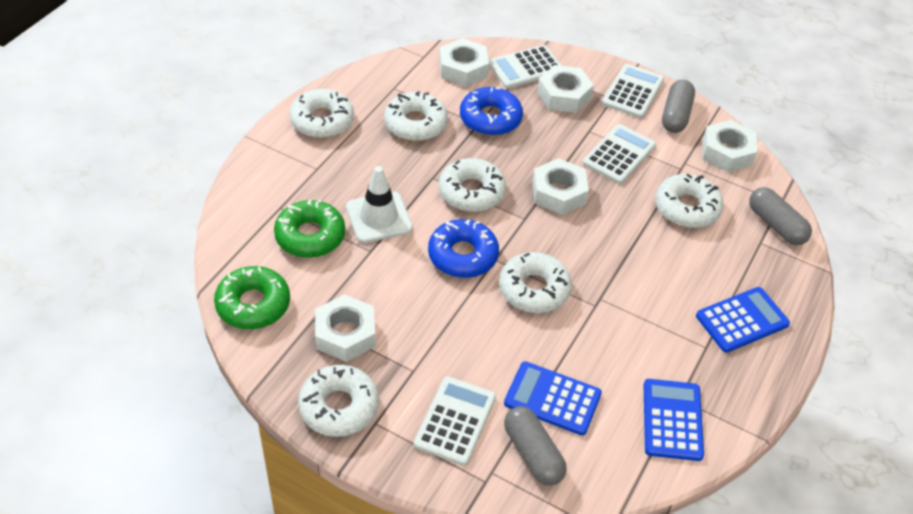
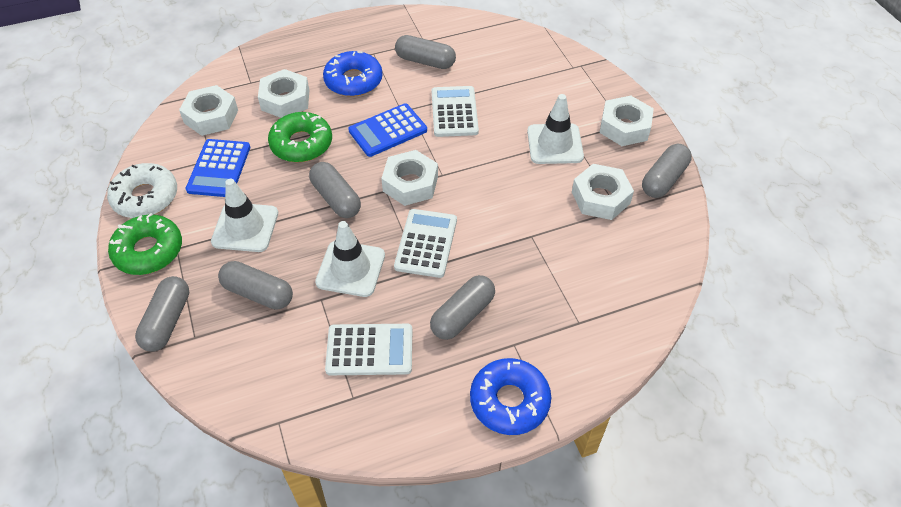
blue calculator: [504,361,602,435] [644,379,704,461] [696,287,790,353] = 3 -> [186,139,250,197] [348,103,427,157] = 2
grey capsule: [504,406,567,486] [662,80,695,133] [749,187,812,245] = 3 -> [135,276,189,352] [218,261,293,310] [309,162,361,218] [395,35,456,69] [430,275,495,340] [642,144,692,198] = 6
white calculator: [414,376,496,466] [489,45,562,89] [582,124,656,184] [602,64,664,118] = 4 -> [325,324,412,375] [394,209,457,278] [432,86,479,137] = 3
white donut: [290,89,354,138] [298,365,379,437] [384,92,448,141] [439,158,506,212] [499,252,572,313] [655,174,724,228] = 6 -> [107,163,177,218] = 1
white traffic cone: [346,166,413,243] = 1 -> [211,179,278,252] [315,221,385,297] [527,94,584,164] = 3

